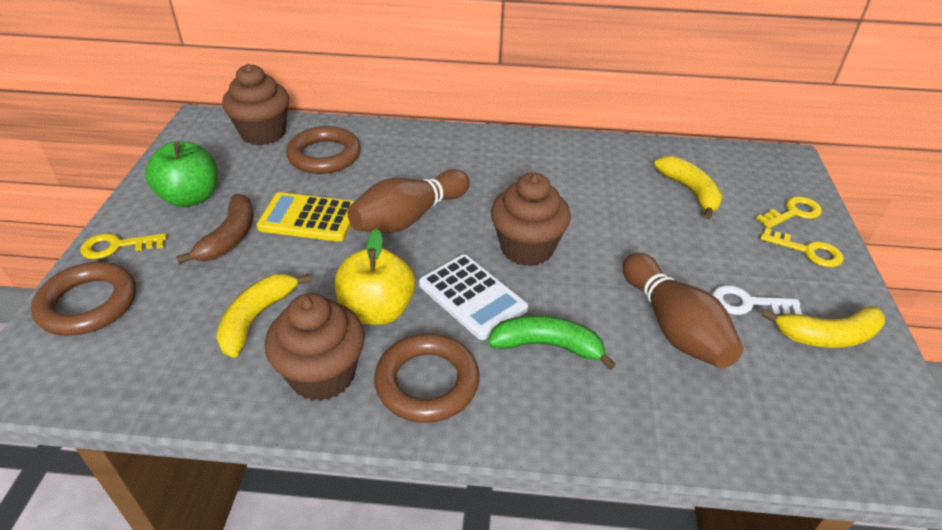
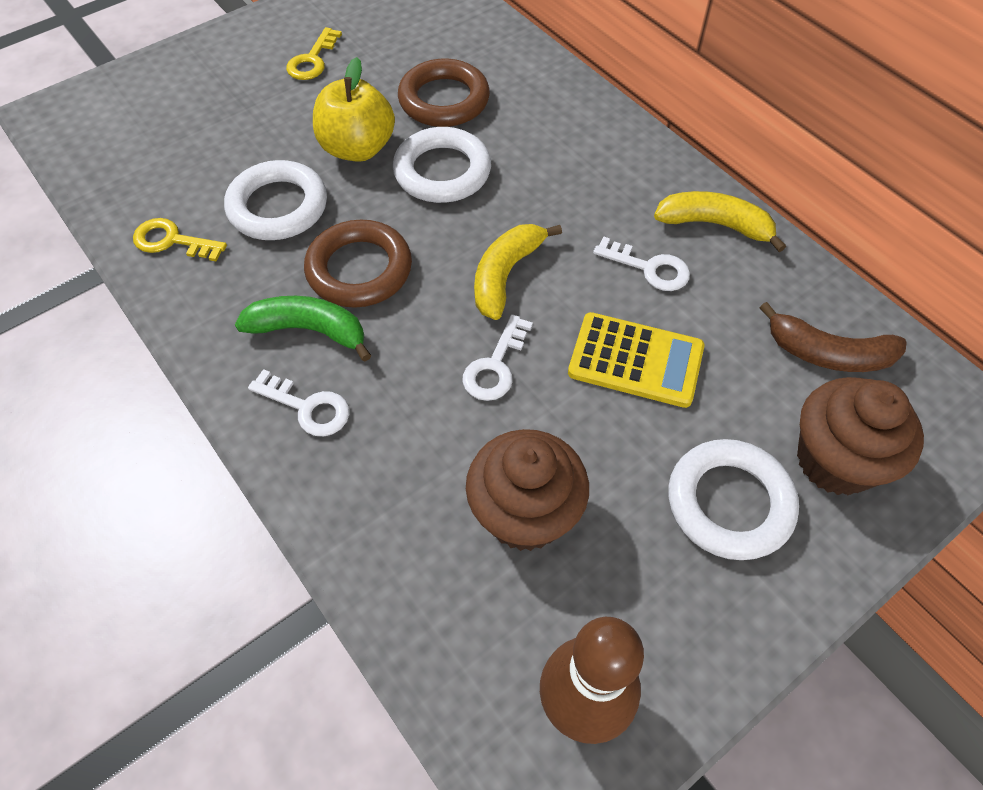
brown bowling pin: [347,169,470,233] [623,253,743,368] = 2 -> [540,617,644,744] = 1
brown cupcake: [222,64,289,145] [265,293,365,401] [491,173,571,266] = 3 -> [466,429,589,551] [797,377,924,495] = 2
brown ring: [31,262,136,336] [286,126,361,174] [374,333,480,423] = 3 -> [304,220,412,308] [398,58,490,127] = 2
green apple: [145,141,217,208] = 1 -> none = 0
white calculator: [419,254,528,340] = 1 -> none = 0
white key: [712,285,802,315] = 1 -> [248,369,349,436] [462,314,533,401] [593,236,690,291] = 3
white ring: none = 0 -> [224,160,327,240] [393,127,491,203] [668,439,799,560] = 3
yellow banana: [216,274,311,358] [654,156,723,219] [762,306,885,348] = 3 -> [474,224,562,320] [654,191,786,252] = 2
yellow key: [80,233,167,259] [756,196,822,228] [760,228,844,267] = 3 -> [133,218,227,261] [286,27,342,80] = 2

